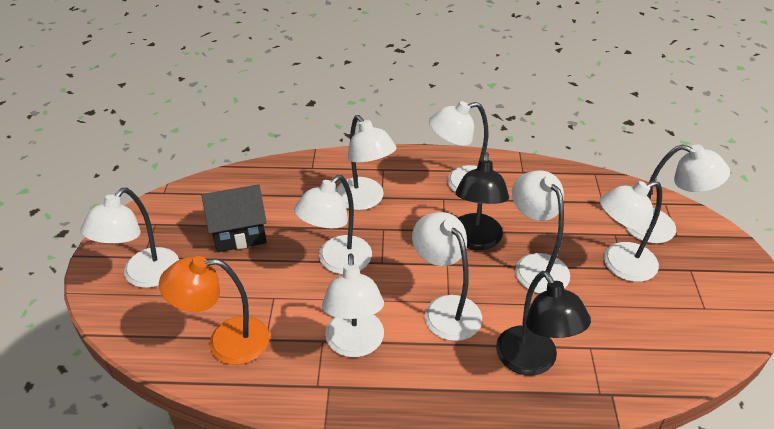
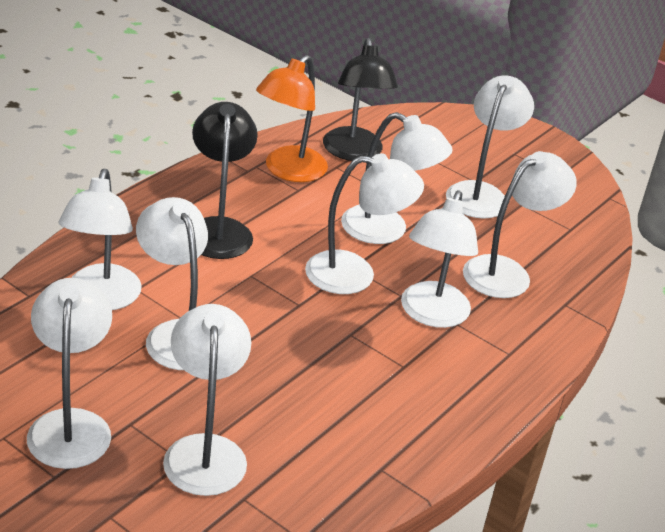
black house: [201,184,267,252] = 1 -> none = 0

